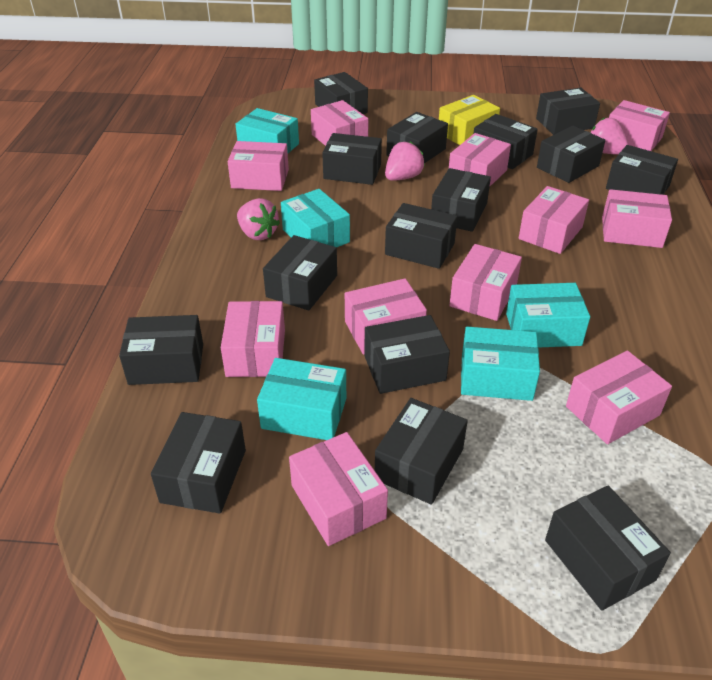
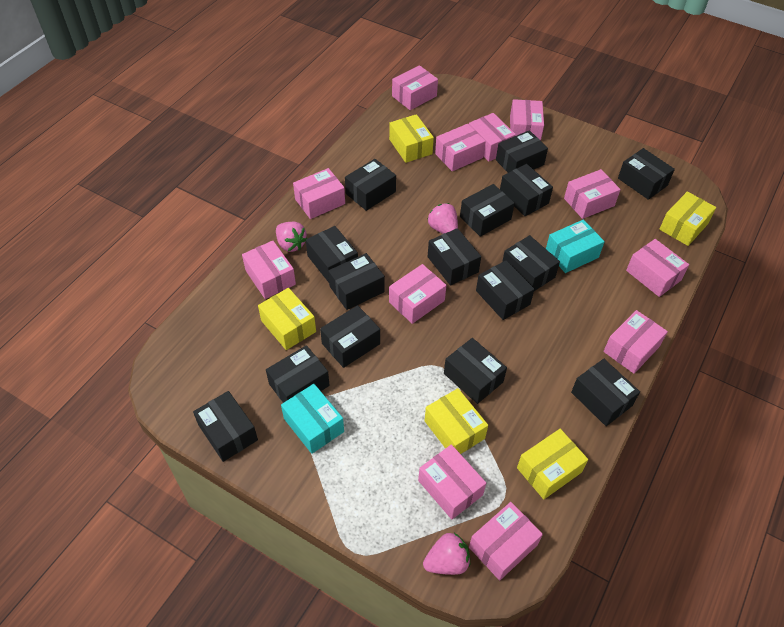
pink box: [221,301,285,377] [228,141,289,191] [289,432,388,546] [311,100,368,146] [345,278,427,354] [449,133,511,186] [449,244,522,321] [519,186,589,254] [566,351,672,444] [602,189,672,248] [609,100,670,151] = 11 -> [242,241,296,299] [293,168,345,219] [389,264,447,324] [392,65,438,110] [418,444,486,519] [435,124,485,171] [469,113,516,162] [469,502,543,580] [510,99,544,141] [564,169,621,219] [603,310,668,374] [626,239,689,297] = 12
turquoise box: [236,108,299,153] [257,358,346,440] [281,189,350,247] [461,327,540,401] [506,283,590,348] = 5 -> [281,384,344,454] [546,219,605,273] = 2
yellow box: [439,95,500,145] = 1 -> [258,288,316,350] [389,114,434,163] [424,388,488,454] [517,429,588,499] [659,191,716,246] = 5

